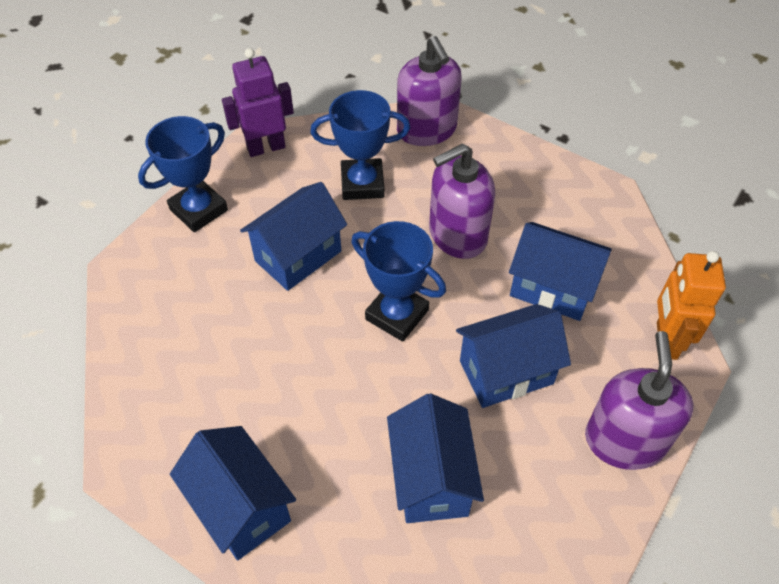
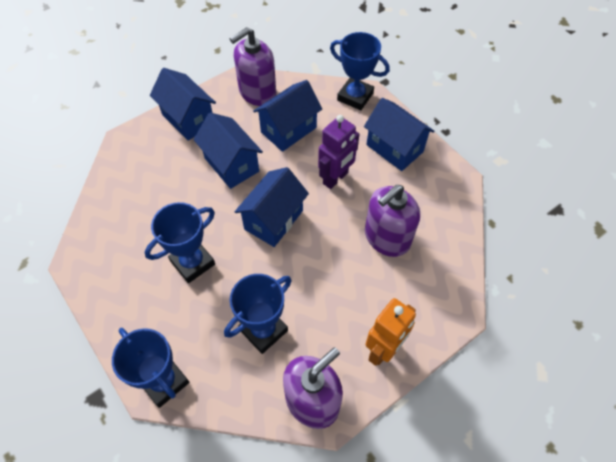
blue trophy: [138,116,228,232] [310,90,410,200] [351,221,446,342] = 3 -> [112,328,189,408] [145,202,215,283] [224,274,292,354] [330,32,390,110] = 4

